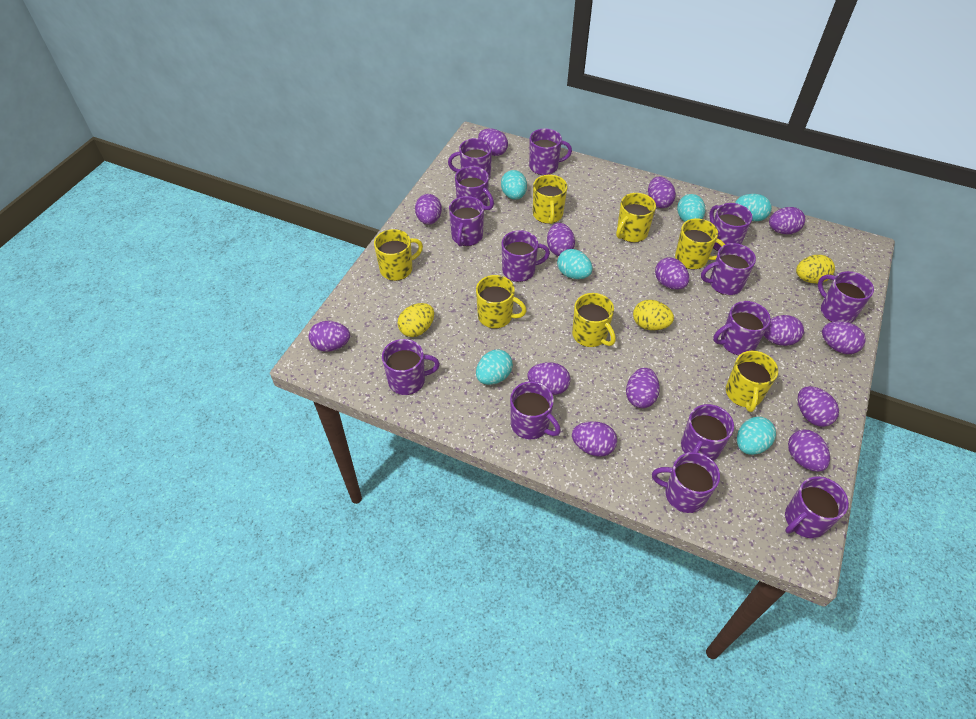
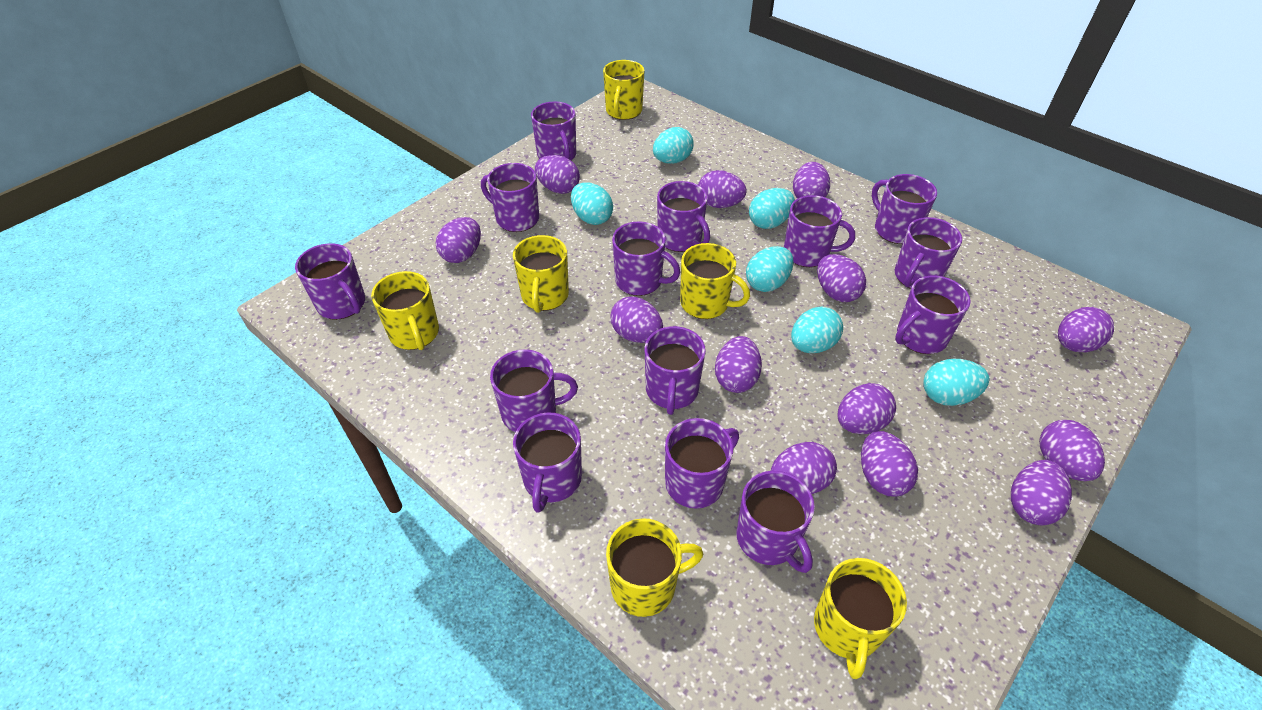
purple egg: [309,321,350,352] [415,194,442,225] [478,128,508,156] [528,362,570,395] [547,223,575,256] [572,421,617,457] [626,368,660,408] [648,177,676,208] [655,257,689,290] [764,315,804,346] [769,207,805,234] [788,430,830,472] [798,386,839,427] [822,321,866,354] = 14 -> [436,217,481,263] [535,155,580,194] [610,296,663,343] [698,170,746,208] [715,336,762,393] [771,442,837,494] [793,162,830,199] [817,254,866,302] [838,383,896,434] [861,431,918,496] [1011,460,1072,525] [1039,420,1105,481] [1058,307,1114,352] = 13
yellow egg: [398,303,434,337] [633,300,674,330] [796,255,835,284] = 3 -> none = 0
yellow mug: [374,229,423,281] [476,275,527,329] [533,175,567,224] [572,293,616,347] [616,193,656,243] [675,218,725,269] [726,351,778,412] = 7 -> [371,271,439,350] [513,235,569,313] [603,60,645,120] [606,518,703,617] [680,243,750,319] [814,558,907,679] = 6

